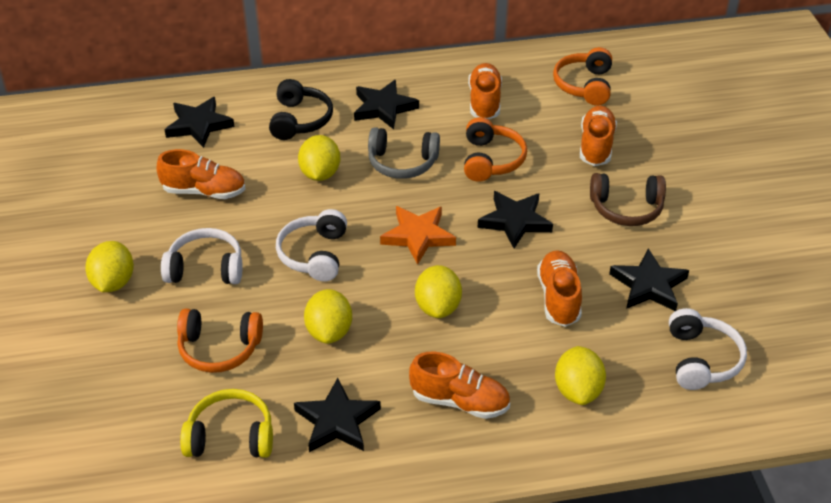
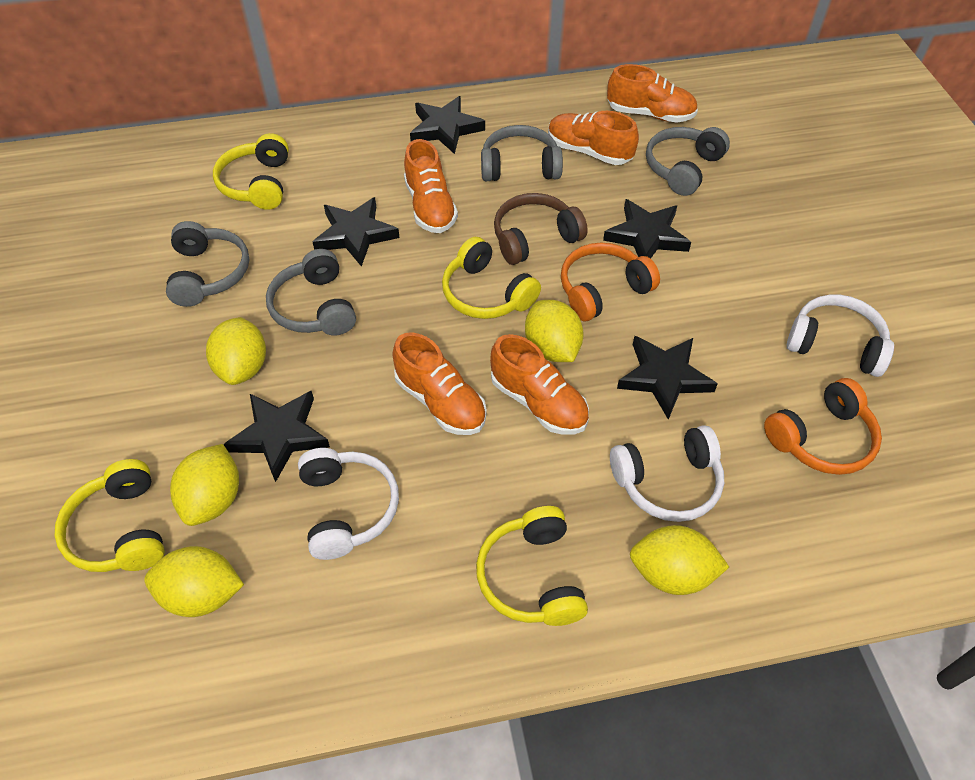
black headphones: [269,79,333,140] = 1 -> none = 0
grey headphones: [368,127,440,179] = 1 -> [166,221,249,307] [266,249,356,335] [481,125,563,181] [646,127,730,196] = 4
orange headphones: [177,309,263,373] [464,117,527,182] [553,47,612,105] = 3 -> [561,243,660,321] [764,378,882,475] = 2
orange star: [380,206,456,265] = 1 -> none = 0
yellow headphones: [180,389,273,458] = 1 -> [55,459,165,572] [213,133,289,210] [442,237,541,319] [476,506,588,626] = 4

